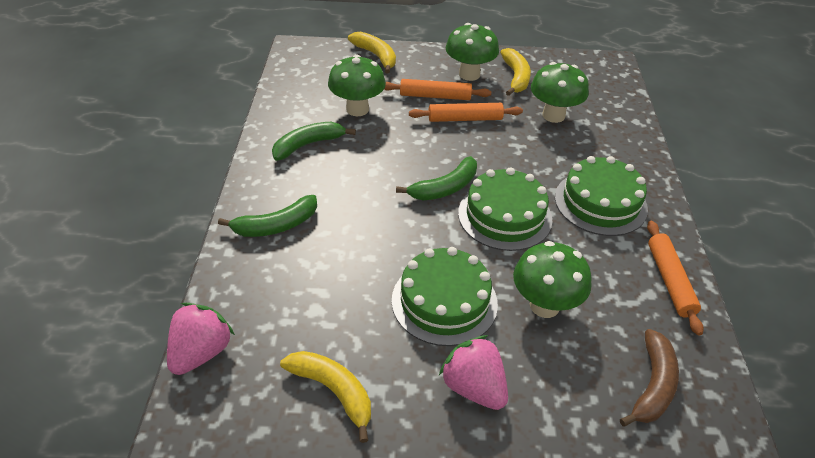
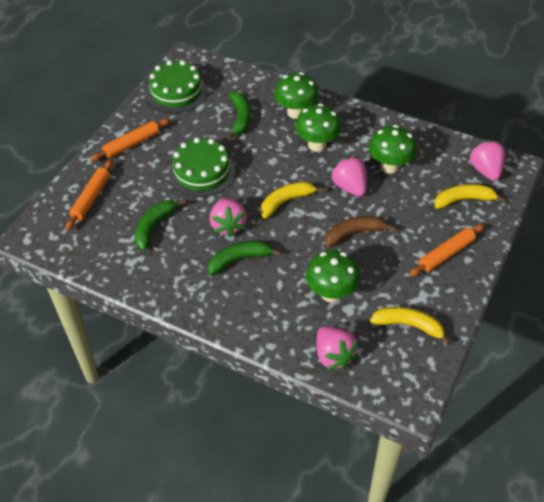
green cake: [392,247,498,346] [458,167,552,251] [555,156,648,236] = 3 -> [146,60,207,113] [168,138,235,197] = 2
pink strawberry: [167,303,235,375] [439,335,508,410] = 2 -> [209,198,247,237] [317,326,359,370] [330,156,367,197] [468,140,505,181] = 4

